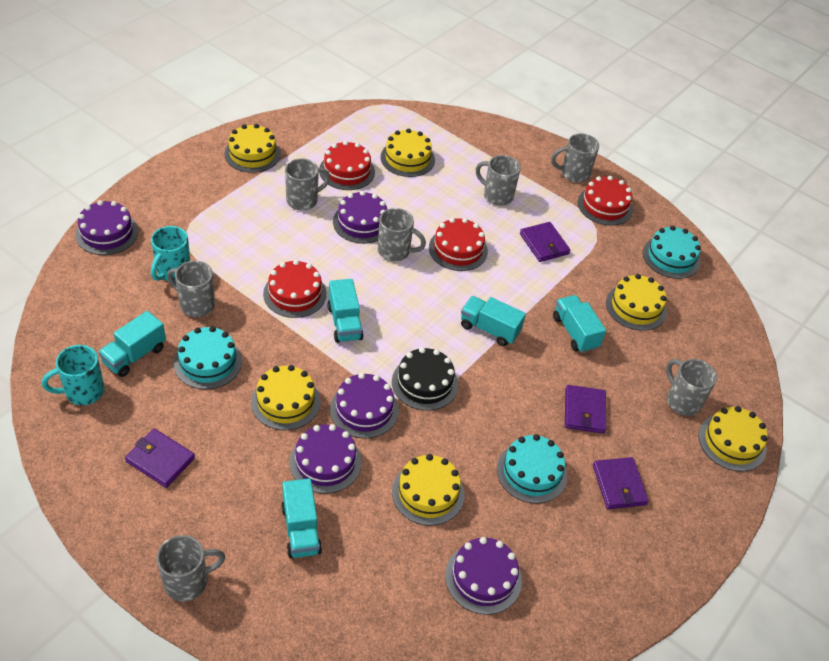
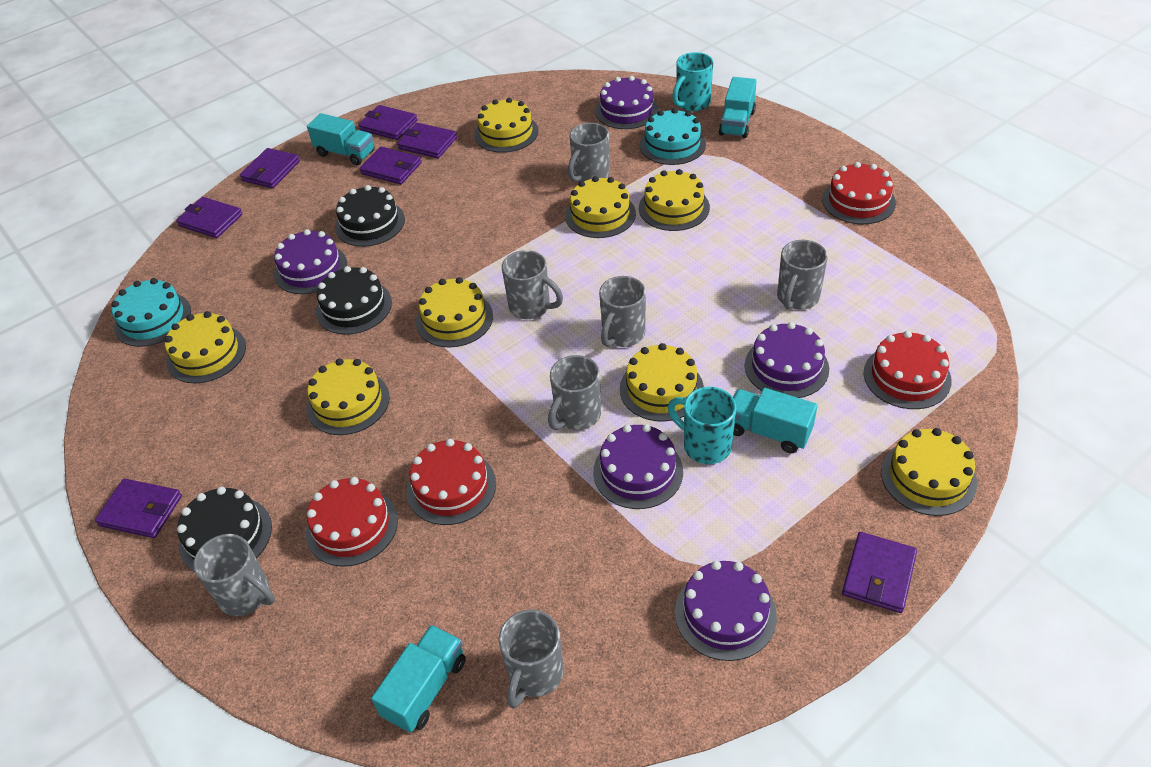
black cake: [392,347,458,411] = 1 -> [177,487,272,572] [316,266,392,335] [335,185,405,247] = 3
purple wallet: [125,429,195,488] [520,222,570,262] [565,385,606,434] [593,457,649,509] = 4 -> [95,479,182,538] [176,197,243,238] [240,148,300,188] [358,105,417,140] [360,147,422,184] [397,122,457,158] [842,532,917,613] = 7
turquoise cake: [174,326,242,389] [497,434,567,503] [643,226,701,279] = 3 -> [111,278,191,347] [639,108,706,165] = 2
turquoise truck: [98,311,166,377] [281,478,322,558] [327,279,363,343] [461,296,526,346] [553,295,606,353] = 5 -> [307,113,375,165] [371,625,466,733] [719,77,757,138] [733,388,818,453] = 4
yellow cake: [224,124,281,173] [251,365,320,430] [381,129,435,177] [392,454,464,526] [606,274,667,331] [699,406,768,472] = 6 -> [165,311,246,384] [306,358,390,435] [416,277,493,347] [474,98,538,153] [565,176,636,238] [620,343,704,422] [639,169,710,231] [881,428,977,516] = 8

